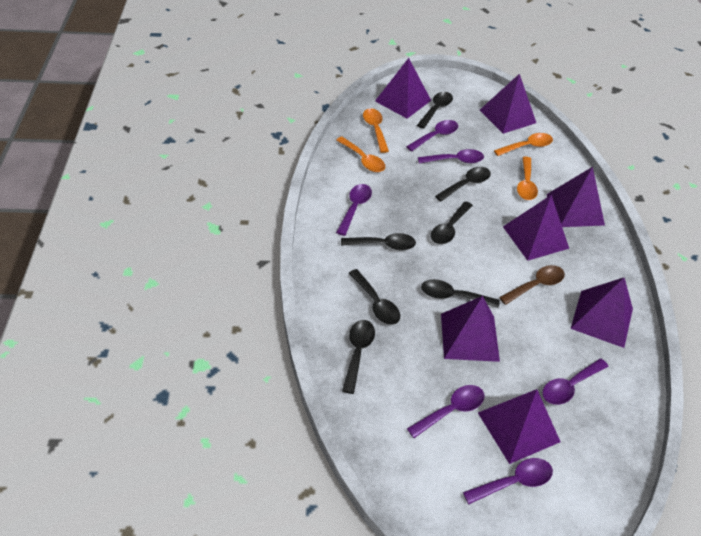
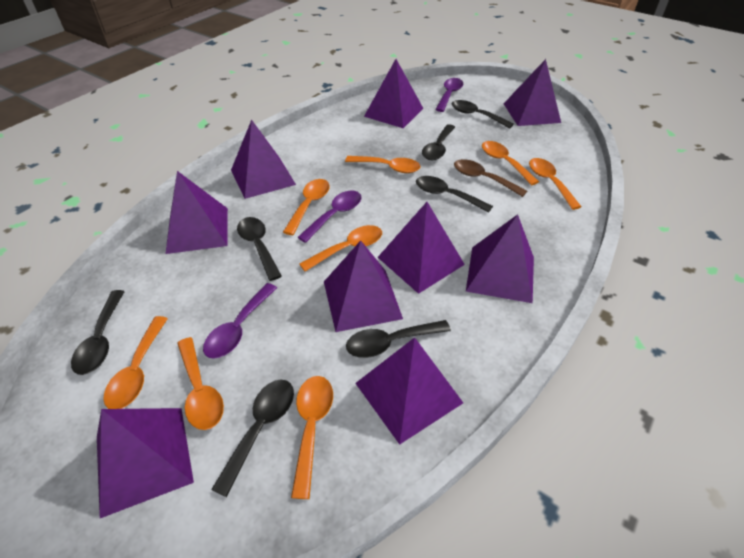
orange spoon: [336,136,385,172] [363,108,389,153] [494,133,553,156] [517,156,538,200] = 4 -> [103,316,168,409] [177,337,224,430] [283,179,330,235] [291,376,333,499] [299,225,382,271] [345,156,421,173] [482,141,539,185] [529,158,581,210] = 8
purple pyramid: [375,58,431,118] [441,296,500,362] [478,389,560,464] [480,74,536,134] [503,195,569,261] [546,167,605,227] [570,278,633,348] = 7 -> [97,408,194,518] [165,171,228,254] [231,120,296,199] [324,240,403,332] [355,337,463,445] [364,59,424,128] [378,202,465,294] [466,214,534,303] [504,59,561,126] = 9
purple spoon: [336,184,372,236] [406,120,458,152] [407,385,485,438] [418,149,484,164] [463,458,553,504] [542,358,608,405] = 6 -> [203,283,277,359] [297,191,362,243] [435,78,463,112] = 3

